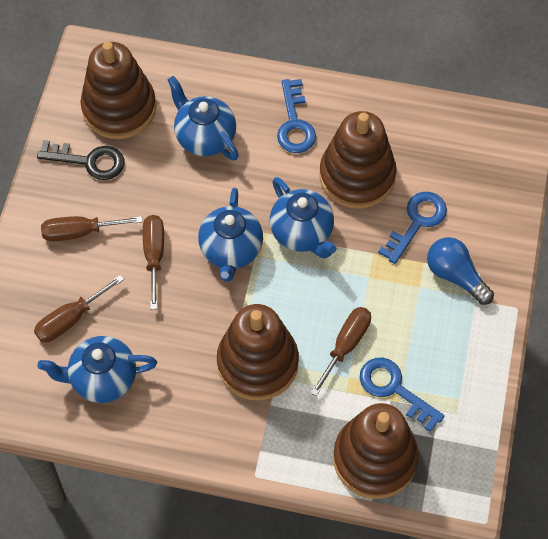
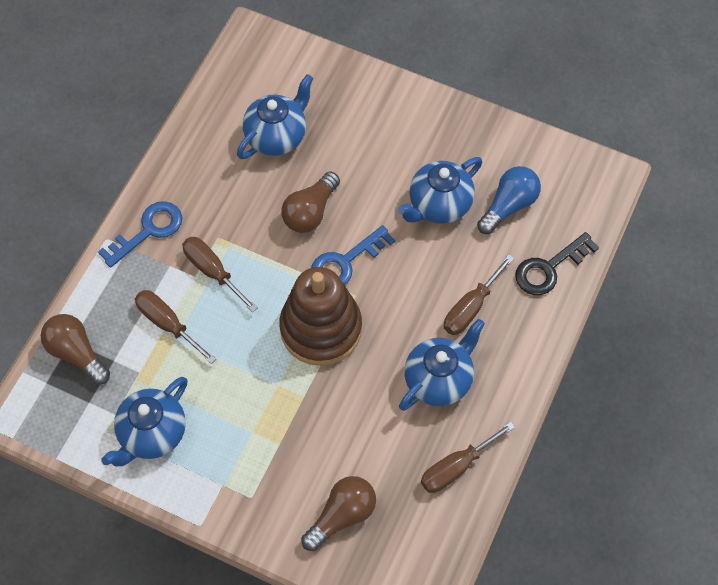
blue key: [277,79,316,153] [360,357,445,432] [378,192,447,264] = 3 -> [98,201,182,268] [311,225,395,285] = 2
brown light bulb: none = 0 -> [41,314,110,385] [282,171,340,233] [301,476,376,551] = 3
brown stacking toy: [81,41,156,139] [217,304,299,401] [319,111,397,209] [333,403,419,499] = 4 -> [279,267,362,366] = 1

